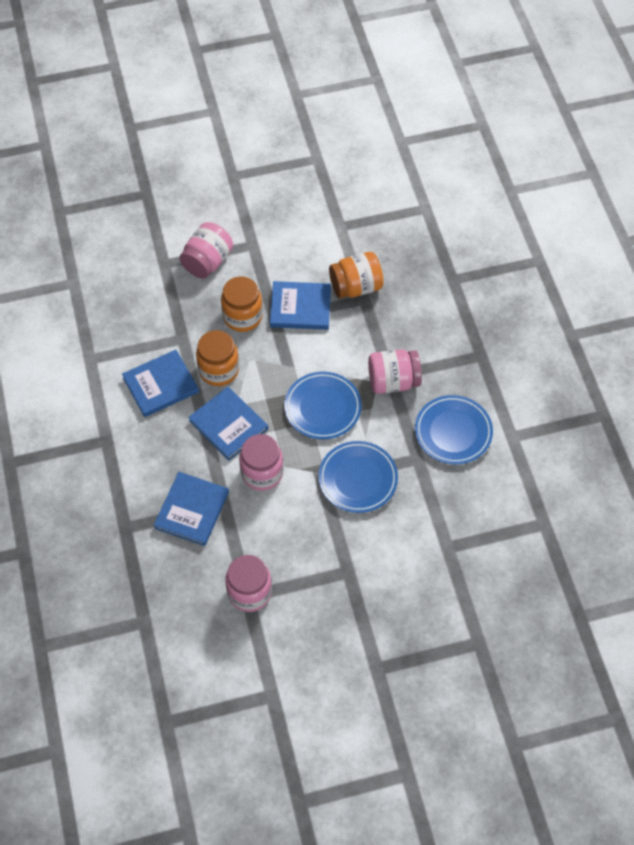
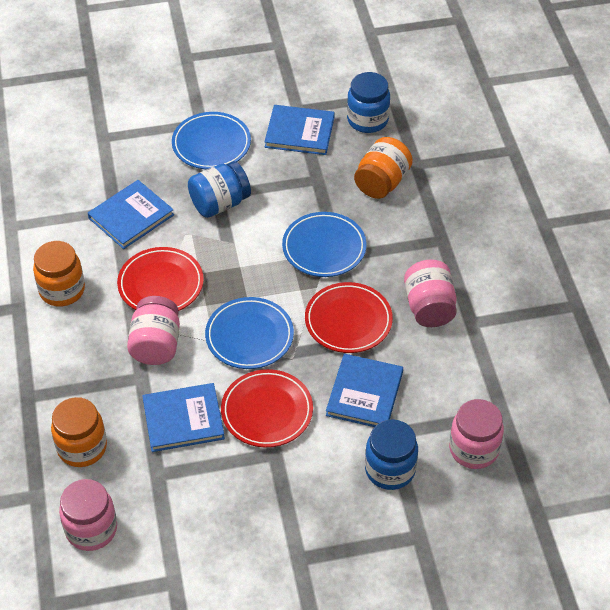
blue jar: none = 0 -> [188,161,251,218] [347,72,390,133] [365,419,418,490] = 3
red plate: none = 0 -> [117,247,204,311] [221,369,313,447] [305,282,393,353] = 3

